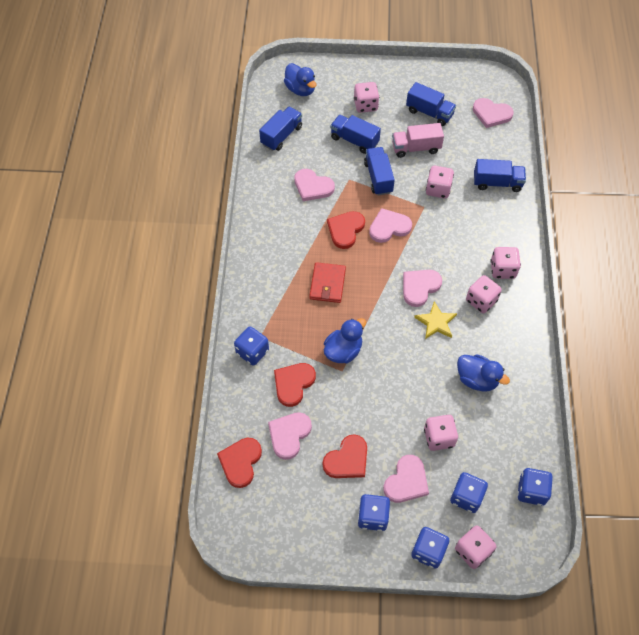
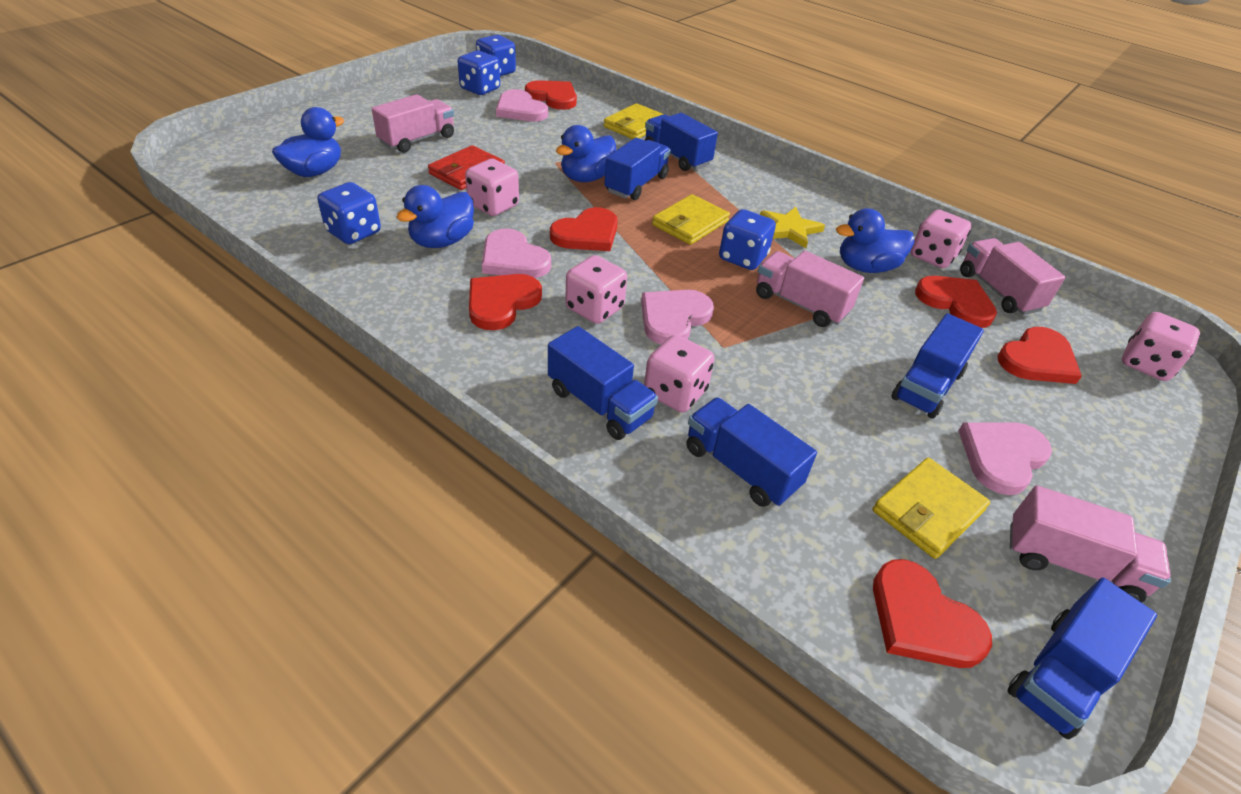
blue dice: [234,326,269,366] [358,494,390,531] [411,527,449,569] [450,472,488,513] [517,468,553,506] = 5 -> [317,182,381,244] [458,50,500,95] [476,35,516,76] [719,209,776,270] = 4
blue duck: [284,63,316,96] [324,318,366,364] [457,354,510,392] = 3 -> [272,107,345,177] [396,185,474,248] [556,125,616,182] [836,208,914,273] = 4
blue truck: [259,107,302,151] [330,115,381,154] [364,147,395,195] [406,82,456,126] [474,159,526,192] = 5 -> [548,326,658,440] [604,138,671,200] [645,113,718,171] [686,397,817,507] [891,313,984,419] [1008,578,1157,740] = 6
pink dice: [354,82,379,113] [424,415,458,451] [426,166,454,199] [455,526,497,569] [466,275,502,313] [490,247,521,279] = 6 -> [465,159,519,216] [565,255,627,324] [644,335,715,413] [910,210,971,268] [1122,312,1200,381] = 5
pink heart: [268,412,312,460] [294,169,335,201] [369,208,412,243] [383,455,429,503] [403,270,442,307] [473,98,514,128] = 6 -> [482,229,551,278] [496,89,548,122] [641,290,714,345] [958,422,1052,495] = 4
pink truck: [392,123,444,158] = 1 -> [372,94,454,153] [756,251,864,327] [960,238,1066,315] [1010,485,1171,603] = 4
red heart: [217,438,262,488] [274,363,316,407] [323,434,367,478] [327,211,365,249] = 4 -> [469,274,542,330] [525,80,577,110] [550,207,618,251] [873,559,992,668] [915,276,997,328] [998,327,1082,384] = 6
yellow wallet: none = 0 -> [604,103,663,139] [652,194,730,245] [873,458,990,559] = 3

